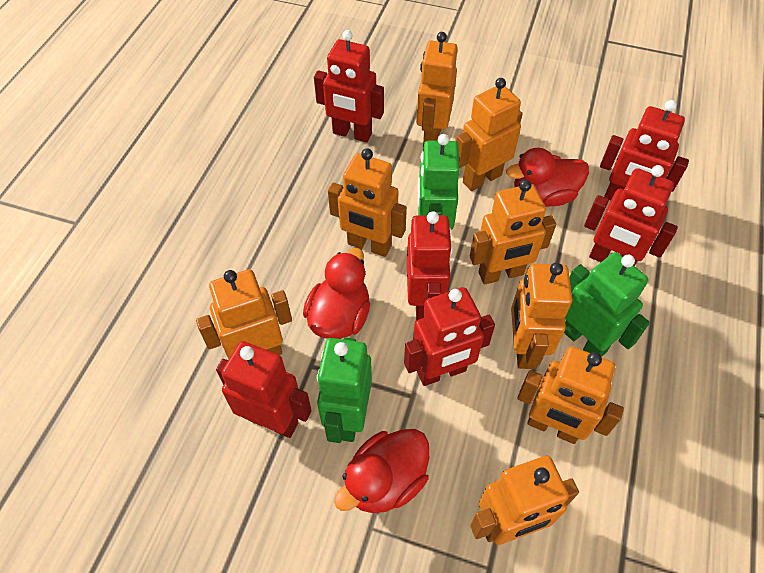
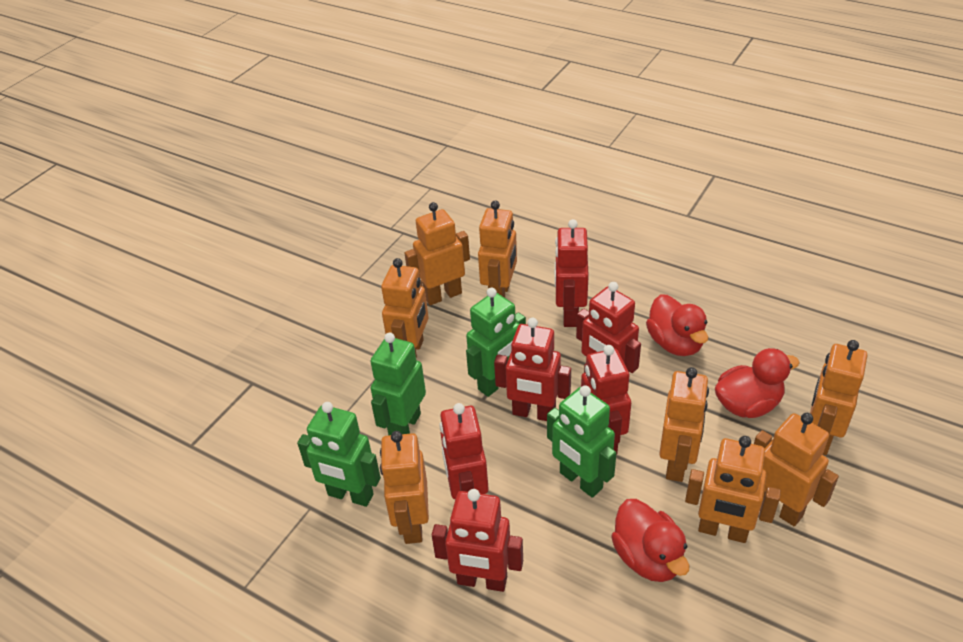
green robot: [317,337,372,443] [418,134,460,230] [564,252,650,357] = 3 -> [297,402,381,507] [370,333,426,435] [466,287,526,397] [547,385,616,498] = 4

